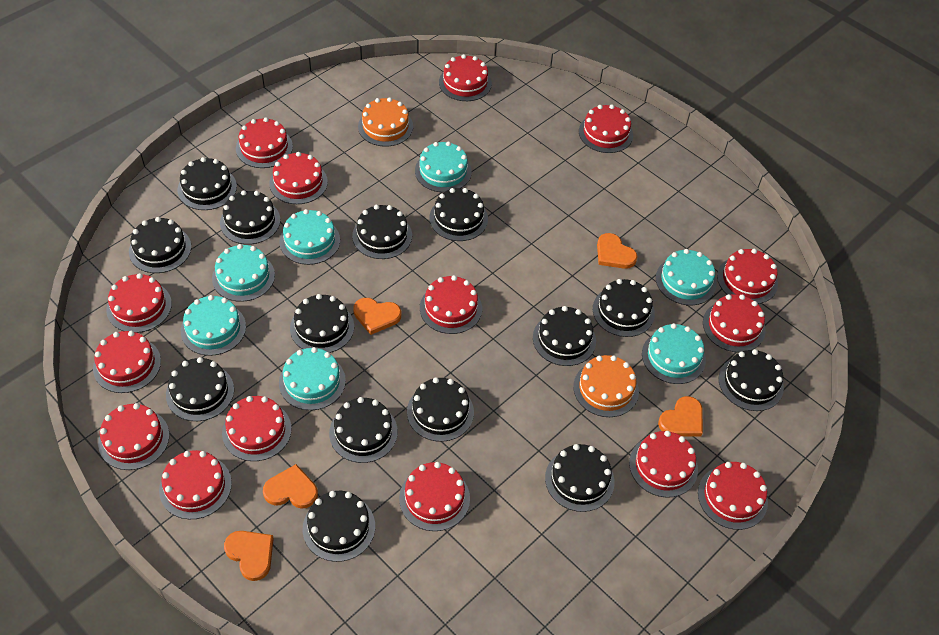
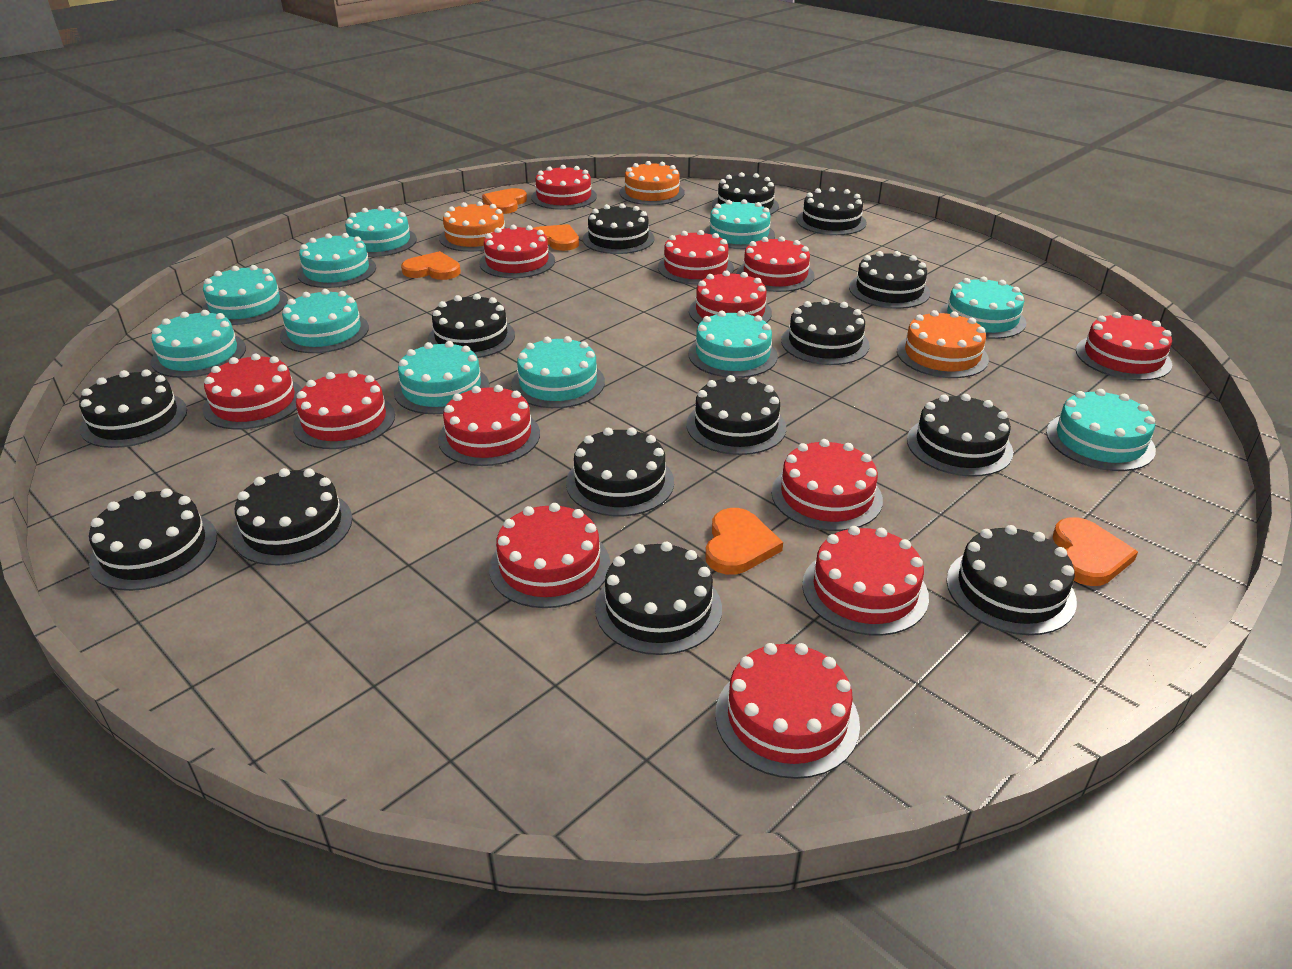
orange cake: [358,97,413,147] [573,355,639,417] = 2 -> [439,201,506,252] [620,161,685,205] [897,310,989,378] = 3
red cake: [93,331,161,393] [98,403,169,470] [106,273,172,333] [159,450,232,519] [222,396,292,461] [236,117,293,168] [269,152,328,204] [399,462,470,531] [420,275,482,334] [439,54,492,101] [579,105,633,153] [629,431,698,498] [698,462,768,530] [703,294,766,353] [717,249,778,304] = 15 -> [202,354,302,430] [293,370,395,449] [438,385,540,466] [479,225,555,278] [489,503,610,608] [531,165,597,210] [658,230,734,285] [689,270,772,324] [715,643,860,779] [737,236,814,292] [771,439,883,531] [802,526,929,636] [1076,312,1172,381] = 13
turquoise cake: [181,295,246,356] [212,244,275,302] [279,347,346,410] [280,209,340,265] [415,141,472,192] [642,323,706,384] [656,249,717,305] = 7 -> [151,310,246,378] [202,265,288,325] [280,289,369,353] [297,233,376,288] [345,206,417,257] [394,341,489,414] [511,336,605,408] [688,310,778,378] [704,199,775,249] [939,276,1026,339] [1046,389,1156,471] = 11

